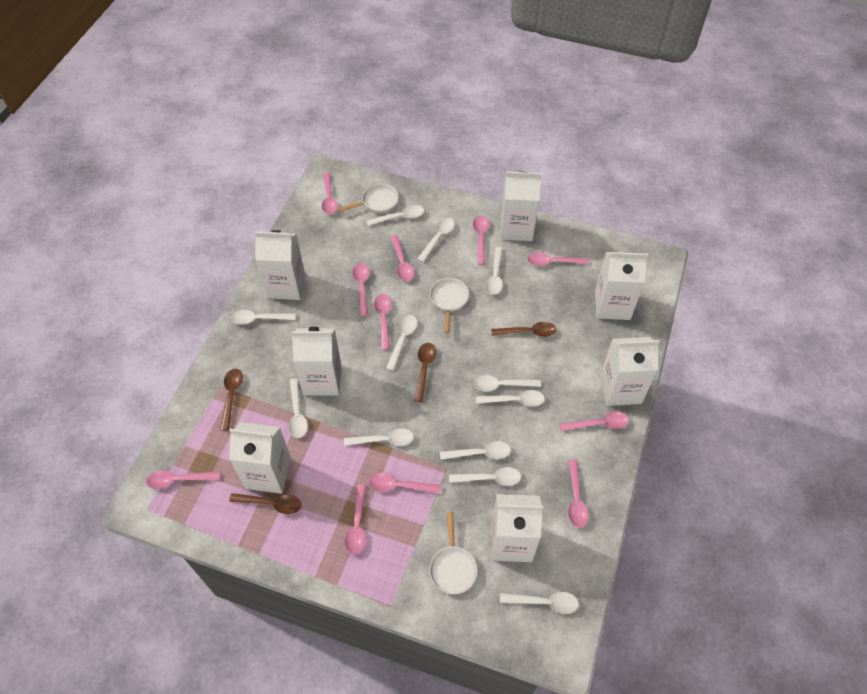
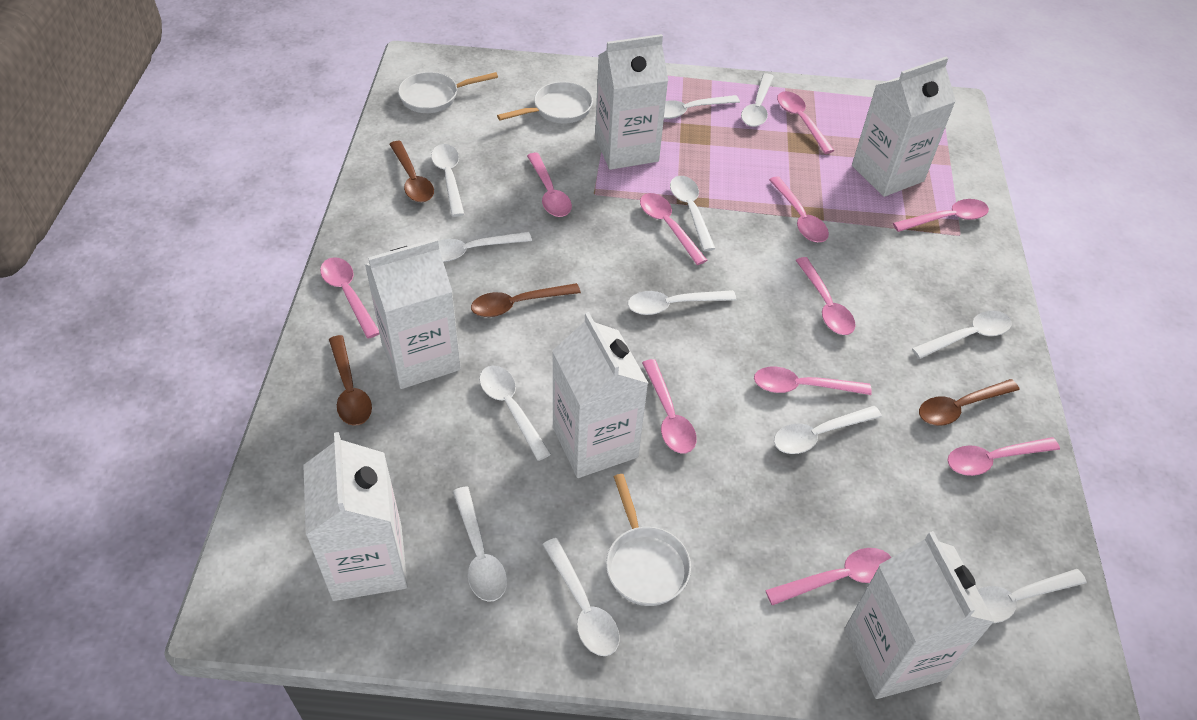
white carton: [229,422,291,494] [254,230,305,300] [291,327,341,396] [492,494,543,562] [501,171,541,241] [595,252,648,320] [600,337,660,406] = 7 -> [303,432,408,601] [365,238,461,389] [552,312,648,478] [595,34,668,170] [844,531,995,699] [852,56,956,197] = 6

